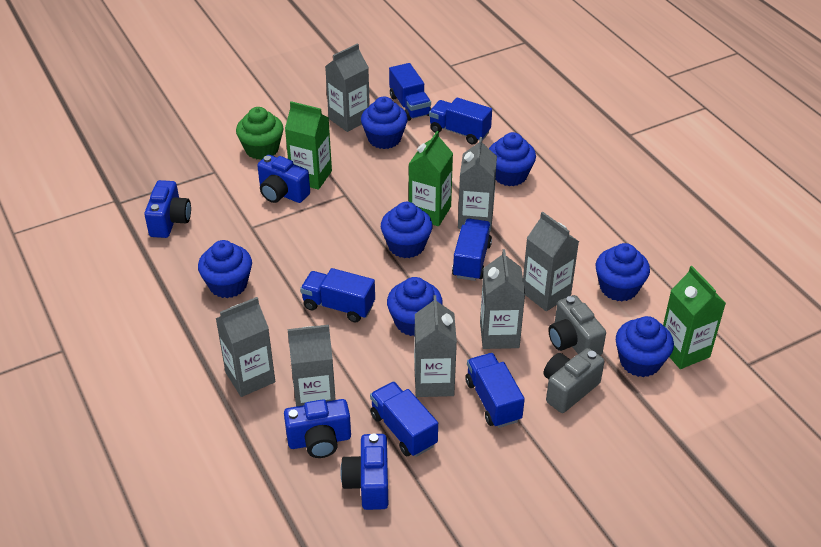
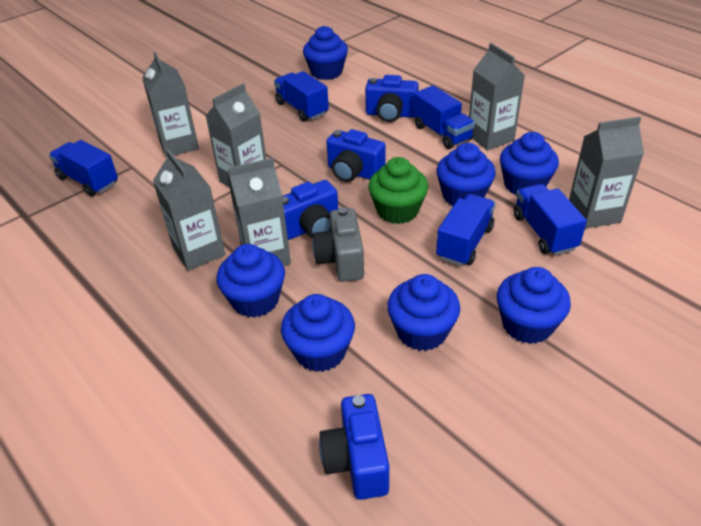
blue truck: [300,268,375,322] [370,382,438,457] [389,63,431,121] [429,98,492,145] [452,218,492,281] [465,353,525,428] = 6 -> [49,140,118,196] [274,71,329,122] [413,85,475,149] [436,194,495,266] [513,184,587,255] = 5
green carton: [285,101,332,190] [409,131,453,226] [663,266,726,369] = 3 -> none = 0
grey camera: [544,348,605,413] [548,295,606,356] = 2 -> [312,207,364,282] = 1
grey carton: [215,297,275,397] [288,325,336,406] [325,43,370,132] [414,295,457,397] [458,137,497,231] [480,249,525,349] [523,212,579,311] = 7 -> [142,52,199,157] [153,149,225,271] [206,84,266,187] [228,158,291,266] [469,43,525,150] [569,117,644,229] = 6

